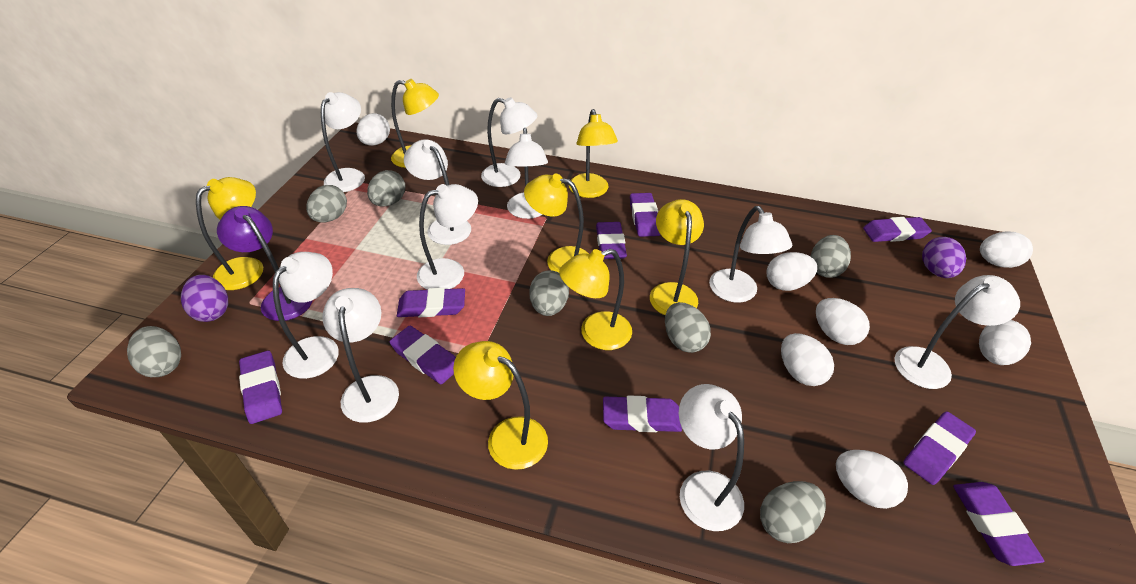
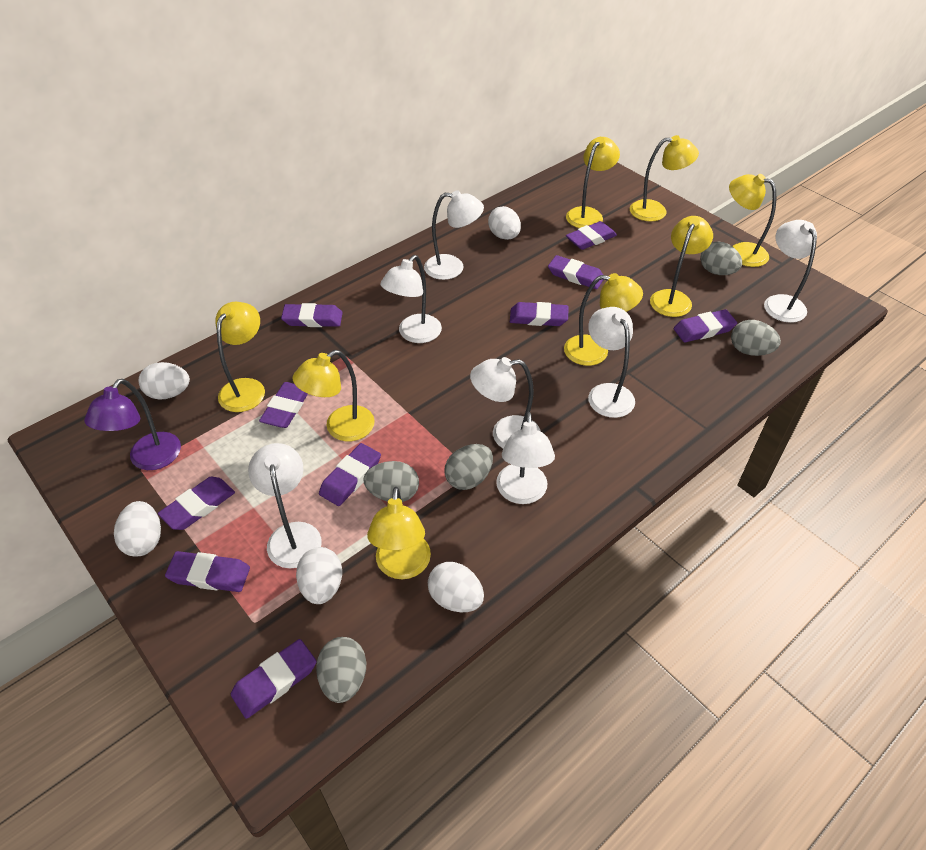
grey egg: [127,326,181,377] [306,185,347,222] [367,170,405,207] [529,270,569,316] [665,302,711,353] [760,481,826,543] [810,235,851,278] = 7 -> [316,637,366,703] [363,461,419,502] [444,444,493,490] [700,242,742,275] [731,320,781,356] = 5
purple egg: [181,275,228,322] [922,237,966,278] = 2 -> none = 0
purple eraser: [239,351,282,424] [390,326,456,384] [397,288,465,317] [596,222,627,259] [603,395,682,432] [630,193,661,237] [863,217,932,242] [903,411,976,485] [953,482,1044,566] = 9 -> [158,477,235,530] [165,551,250,592] [231,639,317,719] [259,382,308,428] [281,303,343,327] [319,443,381,506] [510,302,568,326] [548,255,604,289] [566,221,617,250] [674,309,737,343] = 10
white egg: [356,113,390,146] [767,252,817,291] [781,333,834,386] [816,298,870,345] [836,450,908,509] [979,320,1031,365] [980,232,1033,268] = 7 -> [114,501,161,557] [139,362,190,400] [296,547,342,604] [428,562,484,612] [488,206,521,240] = 5
white lamp: [273,252,339,379] [321,92,365,192] [322,288,399,423] [404,139,471,245] [417,184,478,289] [481,97,537,187] [505,128,548,219] [679,384,744,531] [709,206,792,303] [894,275,1020,389] = 10 -> [248,443,321,569] [380,255,442,343] [424,190,484,280] [470,357,541,449] [496,412,555,504] [588,307,635,418] [764,220,817,323] = 7
yellow lamp: [196,177,263,290] [391,79,439,168] [453,341,548,470] [524,174,589,273] [559,249,632,350] [569,109,618,198] [650,199,704,315] = 7 -> [215,302,265,412] [293,350,375,441] [367,487,431,579] [564,273,643,366] [566,137,620,228] [630,135,699,221] [650,216,713,317] [729,174,776,267] = 8

